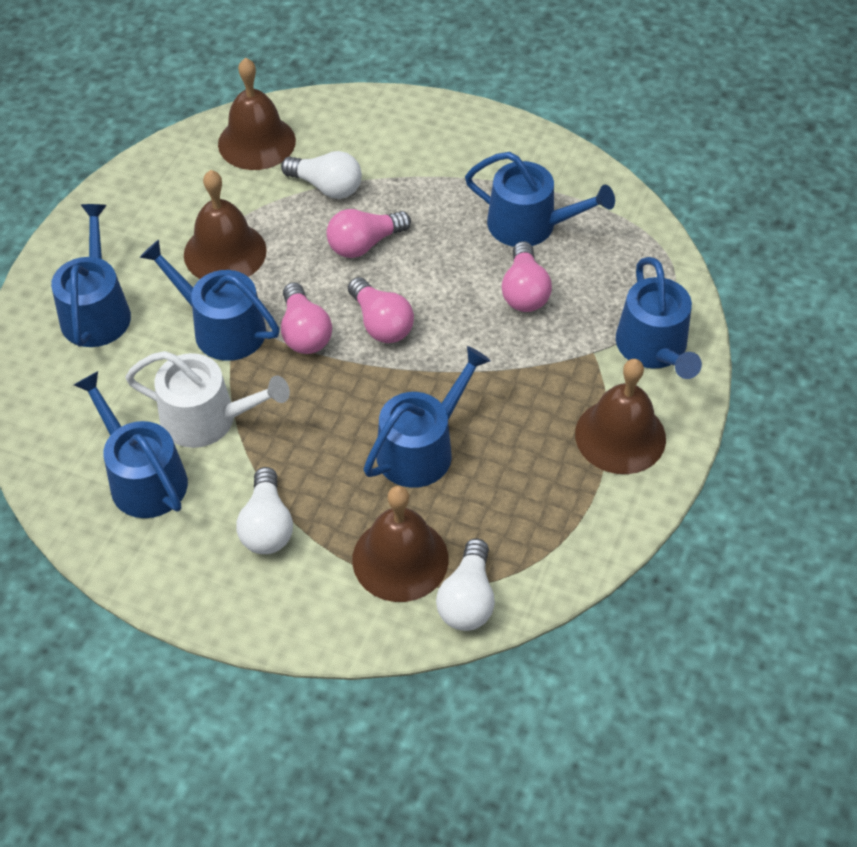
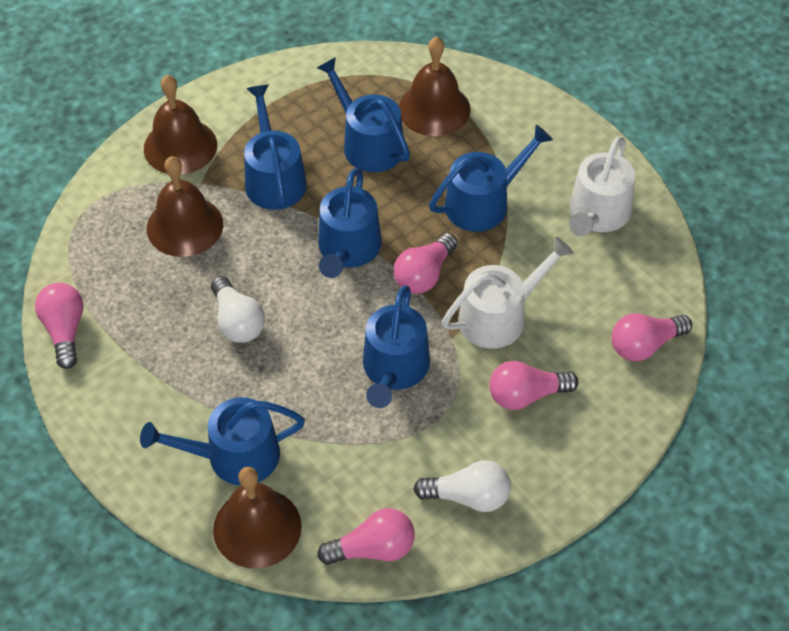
pink light bulb: [281,282,332,354] [327,209,411,258] [348,277,414,343] [502,241,552,312] = 4 -> [35,283,84,369] [317,508,415,565] [394,233,458,294] [489,361,579,410] [612,313,692,361] = 5
white light bulb: [236,467,293,554] [281,151,362,199] [436,538,495,631] = 3 -> [211,276,265,343] [413,460,511,512] = 2
white watering can: [125,351,290,448] = 1 -> [442,237,574,349] [569,136,635,236] = 2

